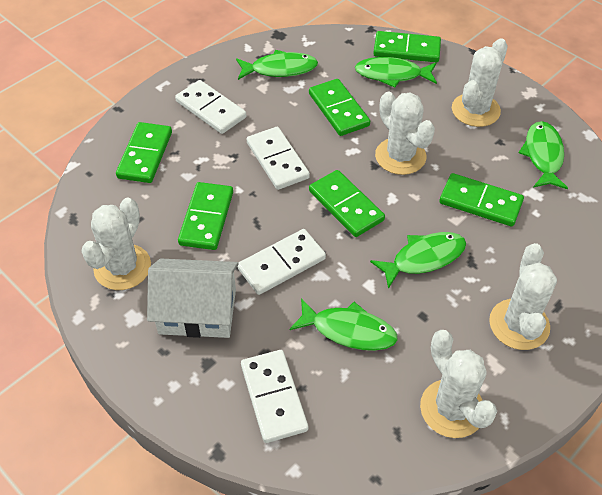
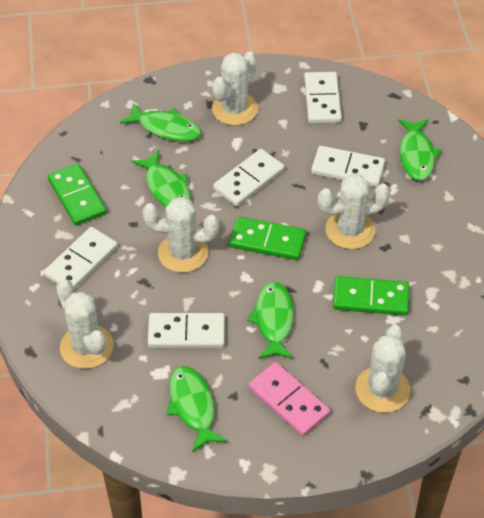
green domino: [116,122,172,183] [178,182,233,250] [309,79,370,136] [309,170,385,237] [373,31,441,62] [439,173,524,227] = 6 -> [48,163,107,226] [229,217,306,260] [333,276,409,316] = 3
pink domino: none = 0 -> [249,362,330,436] = 1
white domino: [175,80,246,134] [238,229,326,295] [241,350,308,443] [247,127,310,190] = 4 -> [44,227,118,290] [148,313,225,348] [213,149,285,207] [304,72,342,124] [311,146,385,187] = 5
white house: [147,259,239,338] = 1 -> none = 0

